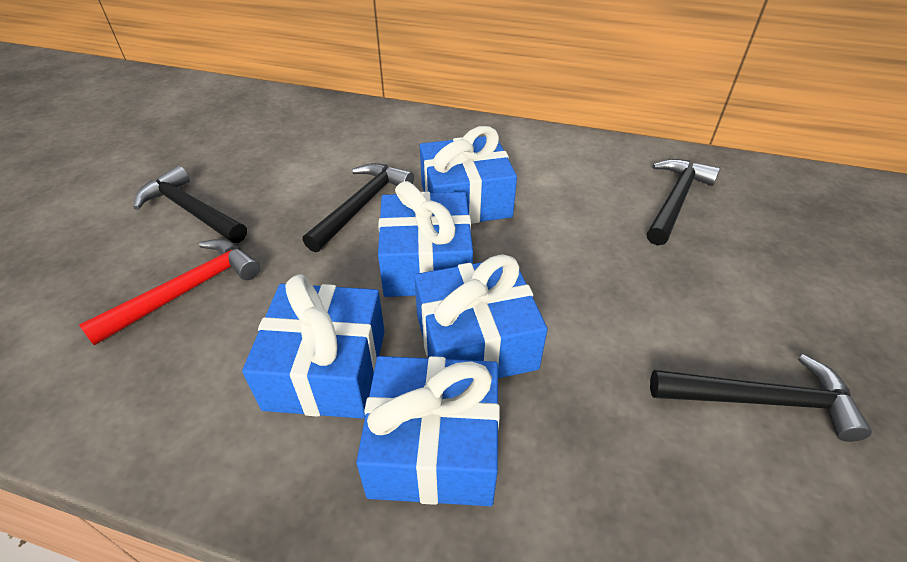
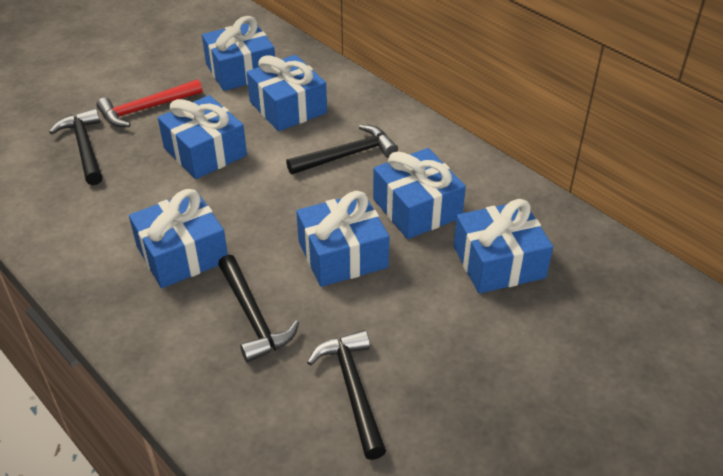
blue gift: [242,275,385,419] [356,356,500,506] [378,181,473,297] [414,254,548,378] [420,126,517,224] = 5 -> [129,189,228,288] [158,95,247,179] [202,16,275,91] [247,55,327,131] [296,191,390,287] [373,148,466,239] [454,199,553,293] = 7

